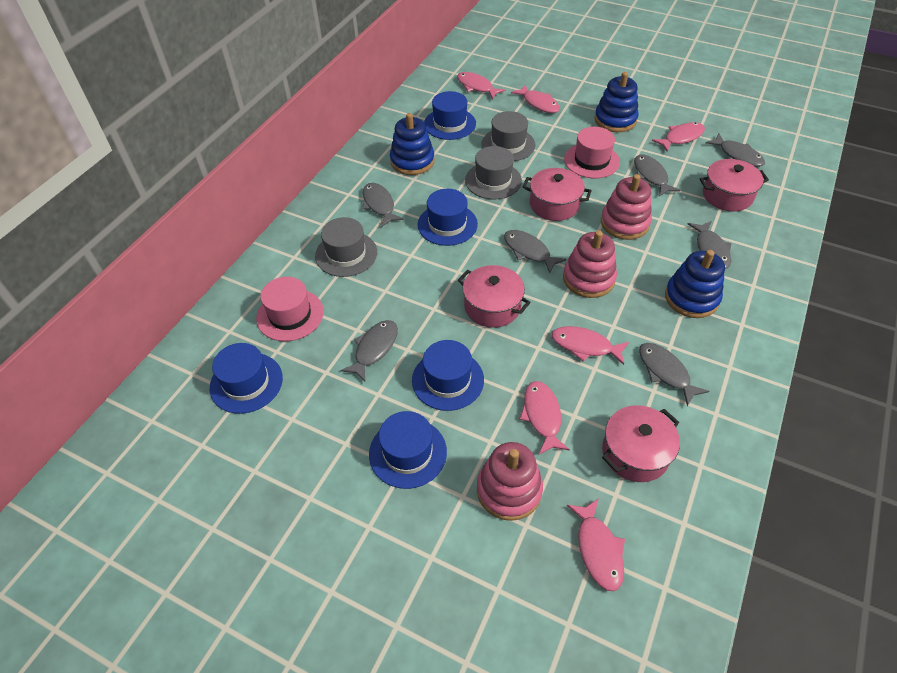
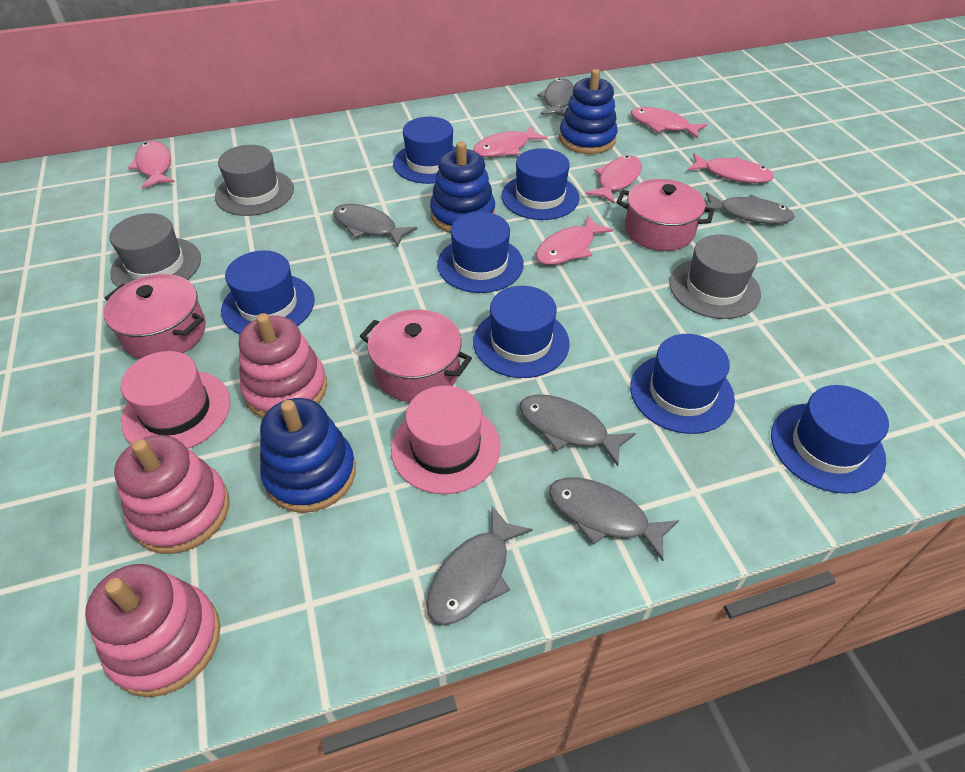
blue hat: [209,343,283,414] [369,411,447,489] [412,340,484,411] [418,189,478,246] [424,91,476,140] = 5 -> [221,250,315,334] [393,117,456,184] [437,212,524,293] [473,286,570,378] [501,148,580,220] [630,334,735,434] [771,385,889,494] = 7
grey fish: [340,320,398,382] [362,183,404,227] [504,230,566,273] [634,154,680,197] [639,343,709,406] [688,221,732,269] [705,134,765,167] = 7 -> [333,204,417,247] [426,506,533,625] [519,395,636,466] [537,79,574,116] [549,477,679,561] [706,192,795,224] = 6
pink pot: [458,265,531,328] [523,168,592,221] [602,405,680,482] [699,159,769,211] = 4 -> [104,274,206,359] [360,309,472,402] [616,179,714,251] = 3

